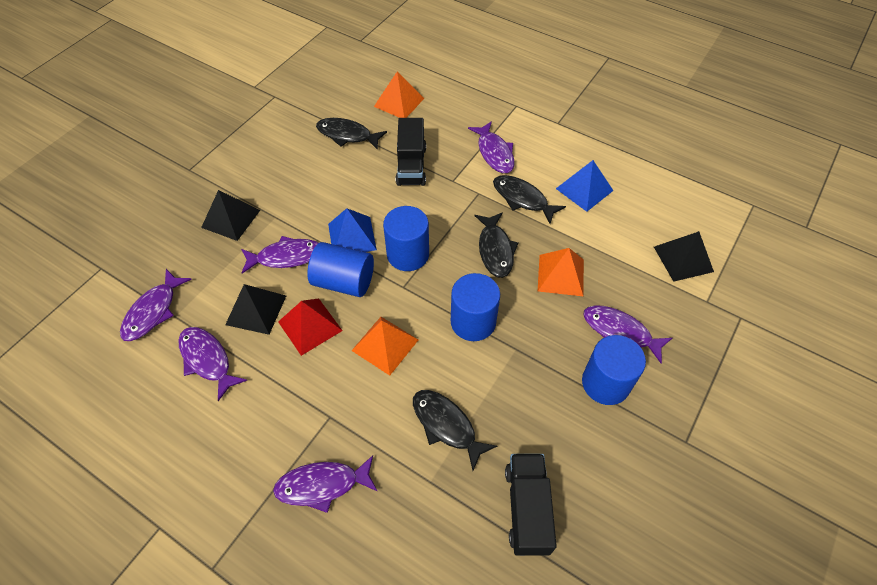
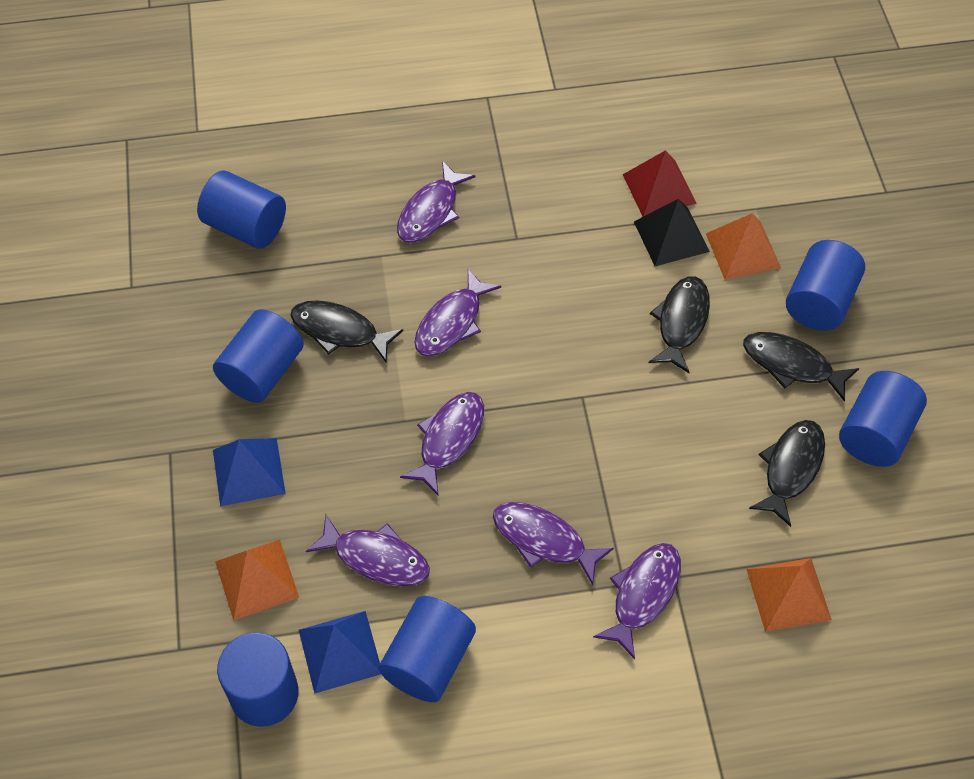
black pyramid: [201,190,260,241] [225,284,286,335] [654,231,714,282] = 3 -> [634,199,710,266] = 1
black truck: [396,118,426,186] [505,454,557,556] = 2 -> none = 0
blue cylinder: [307,242,374,297] [383,206,429,271] [451,273,500,341] [582,335,646,405] = 4 -> [197,170,286,249] [213,309,304,403] [217,632,298,727] [379,596,476,702] [786,240,865,331] [839,371,927,467] = 6

